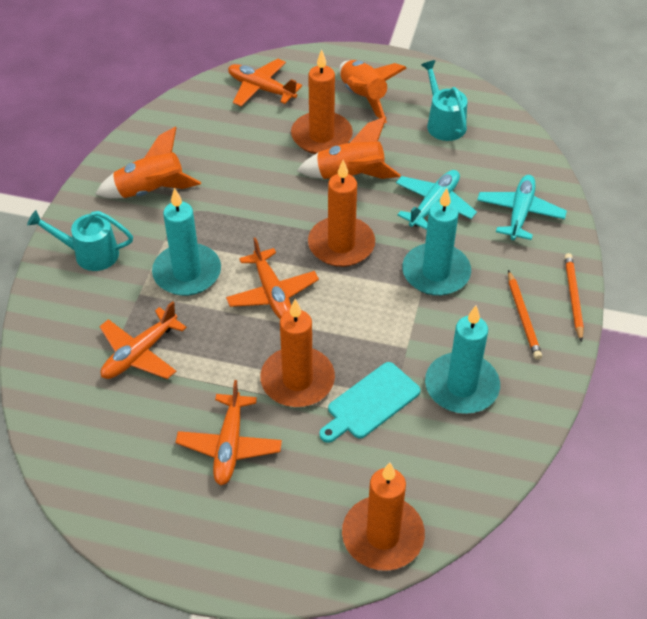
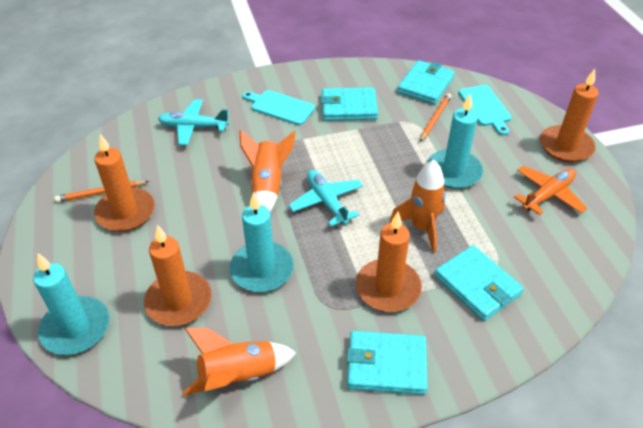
orange plane: [99,301,187,379] [176,380,282,485] [226,237,319,319] [228,59,302,106] = 4 -> [514,166,587,215] = 1
turquoise cutting board: [319,362,421,443] = 1 -> [242,90,315,125] [459,85,512,135] = 2
turquoise wallet: none = 0 -> [321,87,378,121] [347,331,428,395] [397,60,455,104] [434,245,524,321] = 4
turquoise watering can: [27,210,133,271] [421,60,467,141] = 2 -> none = 0

